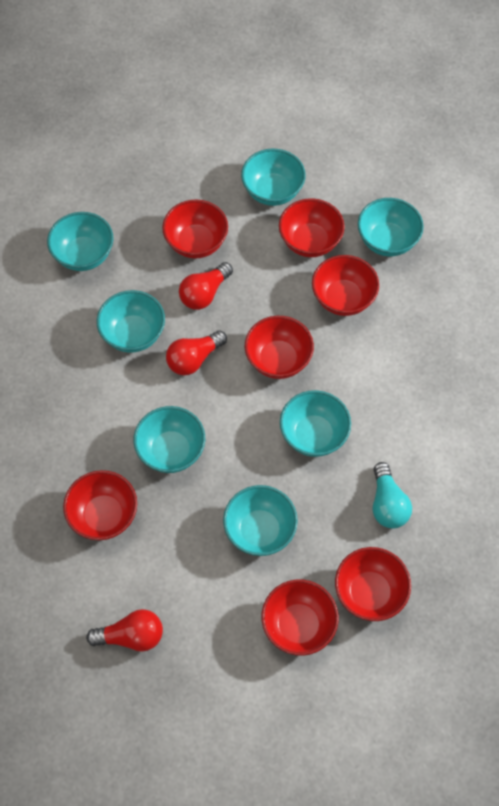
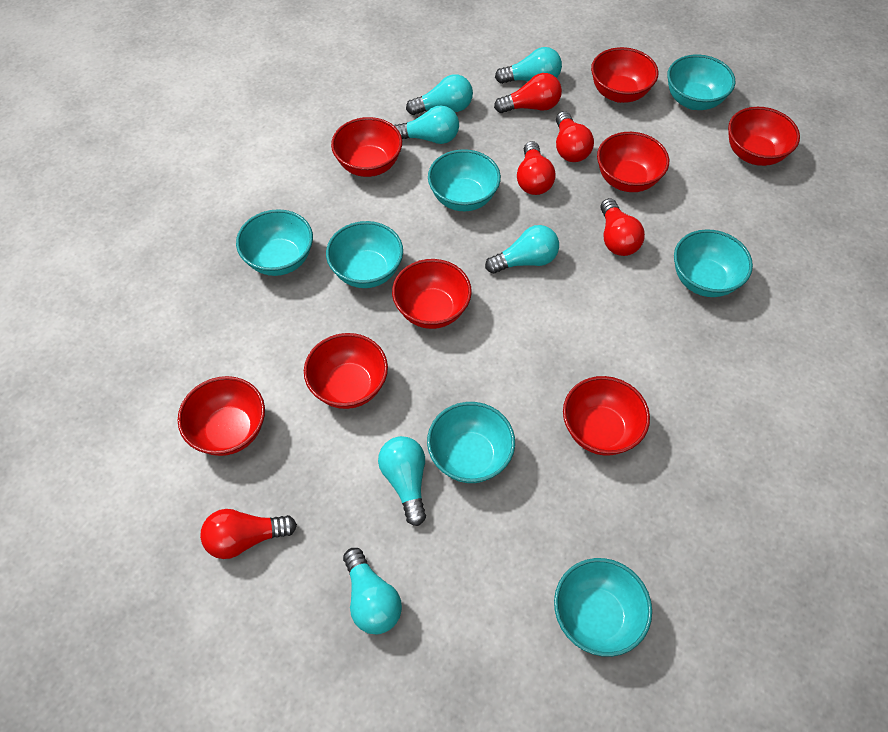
red bowl: [63,470,137,540] [162,199,228,259] [245,316,314,379] [261,580,339,656] [279,198,345,257] [312,255,379,316] [335,547,411,621] = 7 -> [178,376,265,456] [304,333,388,409] [331,117,402,177] [392,259,472,329] [563,376,650,456] [591,47,658,103] [597,132,669,192] [728,107,800,166] = 8
red light bulb: [86,609,163,652] [166,330,227,375] [179,262,233,310] = 3 -> [200,509,297,559] [494,73,562,113] [517,141,556,195] [556,111,594,162] [600,198,645,256] = 5
turquoise light bulb: [373,462,412,528] = 1 -> [343,548,402,634] [378,436,426,526] [394,105,459,144] [406,74,473,115] [485,225,559,274] [495,47,562,84] = 6

